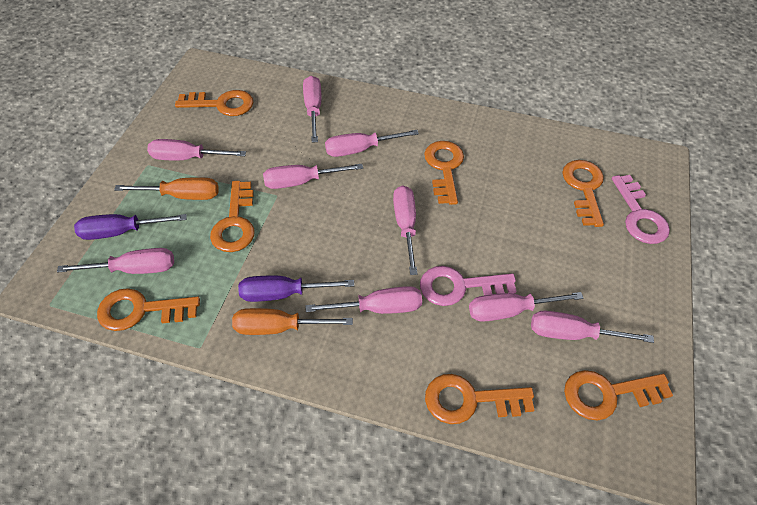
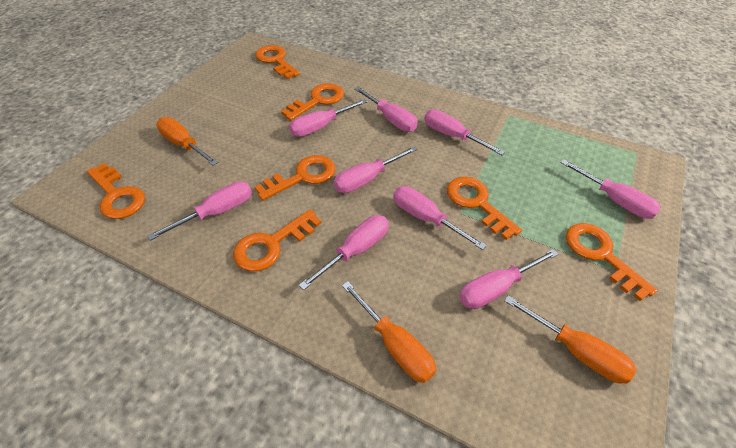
orange screwdriver: [114,177,219,200] [232,308,353,335] = 2 -> [156,117,218,166] [342,281,436,383] [504,295,636,384] = 3
pink key: [420,266,516,306] [612,175,670,244] = 2 -> none = 0
purple screwdriver: [74,214,187,240] [238,276,354,302] = 2 -> none = 0

